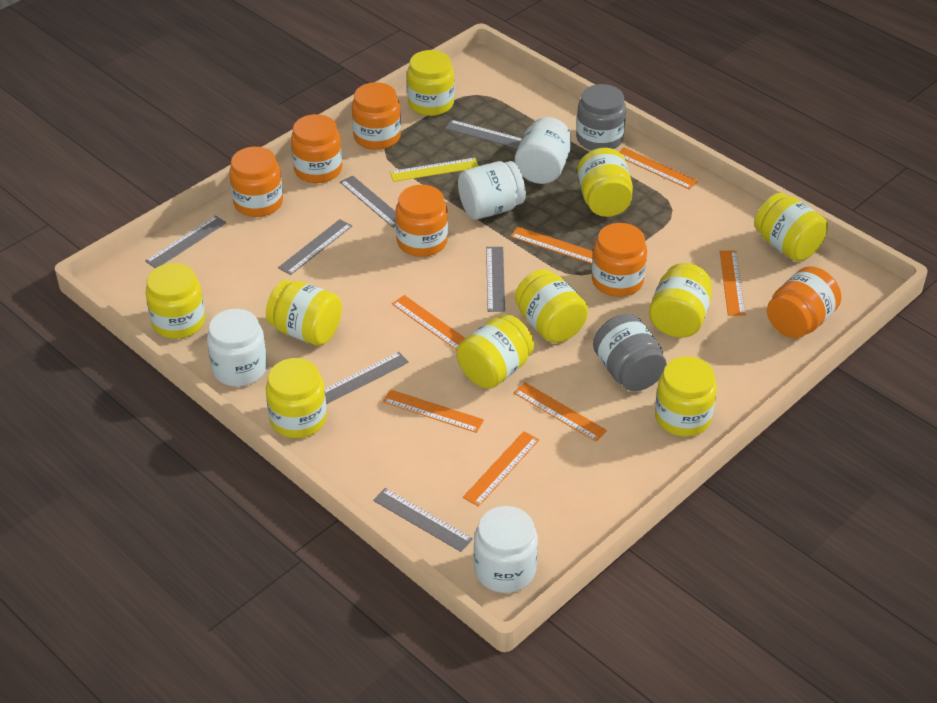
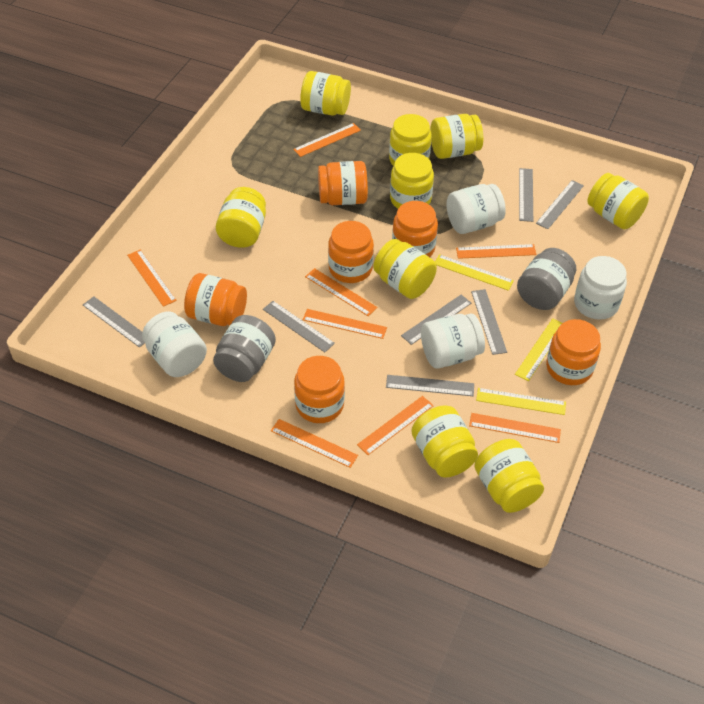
orange ruler: [382,389,484,433] [392,295,466,350] [463,431,539,507] [510,227,593,264] [513,382,607,442] [619,147,698,190] [720,250,746,316] = 7 -> [127,250,177,307] [271,419,358,468] [293,123,361,157] [303,309,387,339] [305,268,377,316] [357,396,434,455] [456,244,537,259] [469,413,561,443] = 8
yellow jar: [145,263,205,339] [266,280,342,346] [266,358,327,438] [407,50,454,116] [457,314,534,389] [515,269,588,343] [577,148,633,217] [649,263,712,338] [655,356,717,437] [754,193,828,261] = 10 -> [216,187,266,248] [300,71,351,116] [373,239,437,299] [389,114,432,166] [390,153,434,209] [411,406,478,478] [430,114,483,159] [474,439,544,513] [587,173,649,229] = 9
yellow ruler: [390,158,479,182] = 1 -> [435,254,514,291] [476,388,566,415] [515,318,562,381] = 3

